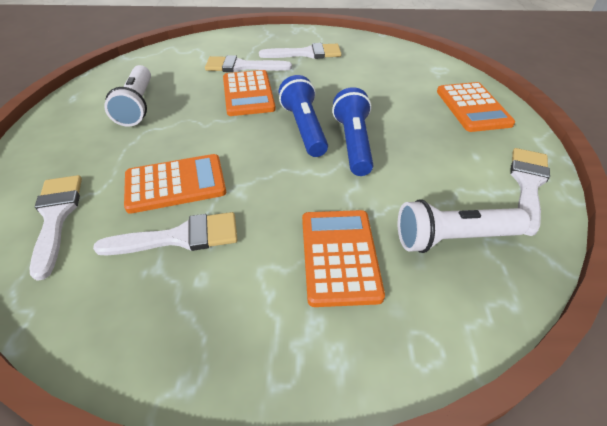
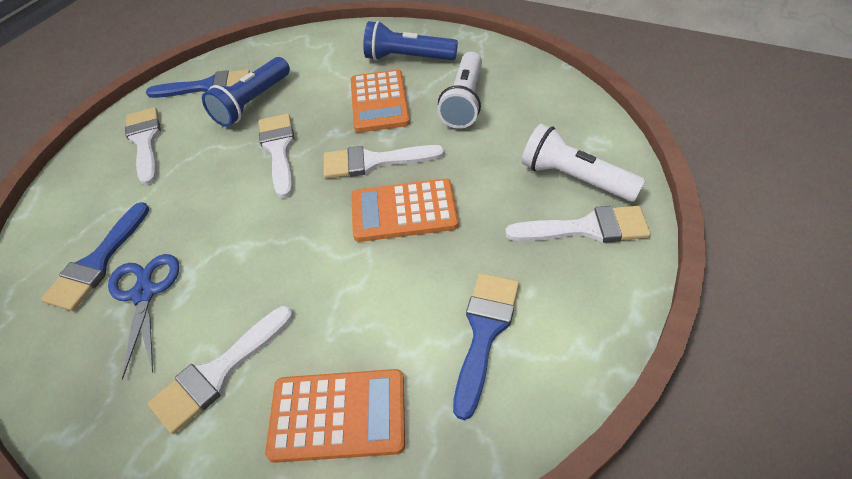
blue brush: none = 0 -> [41,202,149,311] [146,69,250,98] [453,273,519,420] = 3
blue scissors: none = 0 -> [108,254,179,380] = 1
orange calculator: [124,154,226,214] [223,70,276,116] [302,210,385,307] [437,82,515,132] = 4 -> [265,369,405,463] [351,70,410,133] [351,178,459,242] = 3

